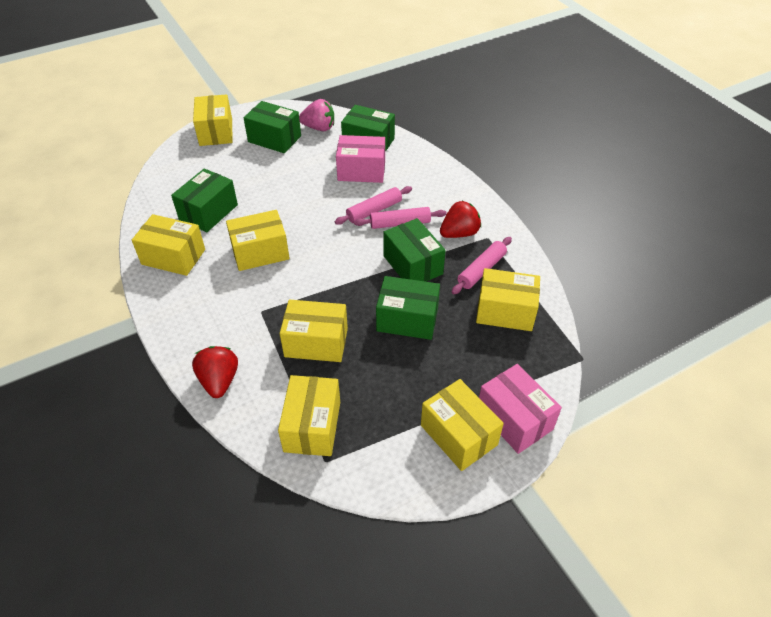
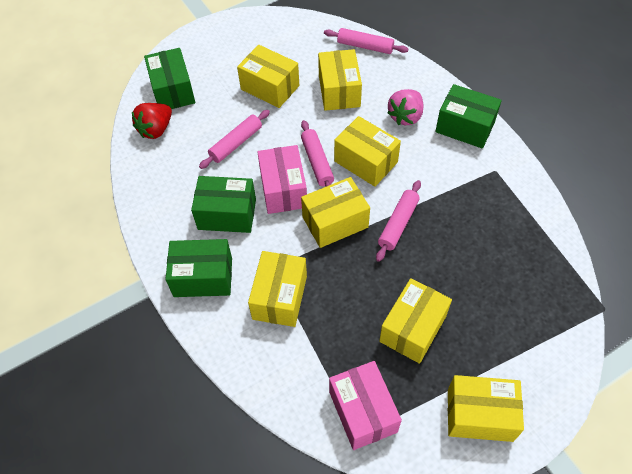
green box: [171,169,238,232] [244,101,301,153] [341,105,395,152] [376,276,440,340] [383,218,446,282] = 5 -> [144,48,195,109] [166,239,232,297] [191,176,256,233] [435,84,502,149] = 4
pink rolling pin: [335,186,412,225] [354,207,447,229] [452,237,512,295] = 3 -> [199,110,270,169] [301,120,334,187] [324,28,408,54] [376,180,421,262] = 4
red strawberry: [192,346,238,398] [440,201,481,238] = 2 -> [132,103,172,139] = 1

